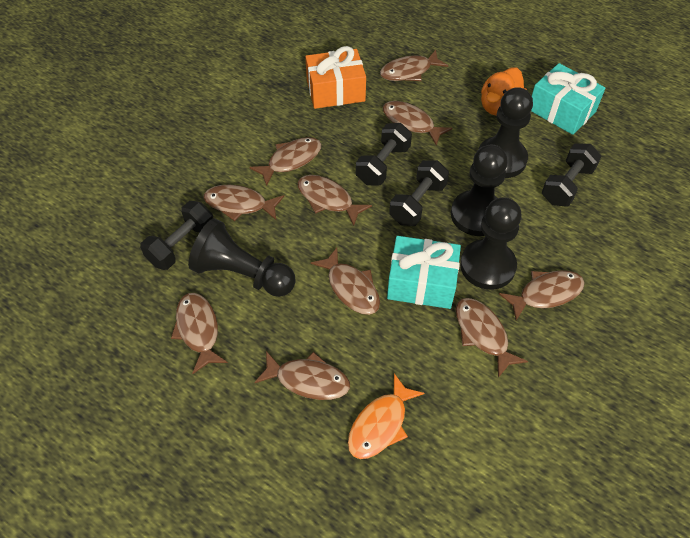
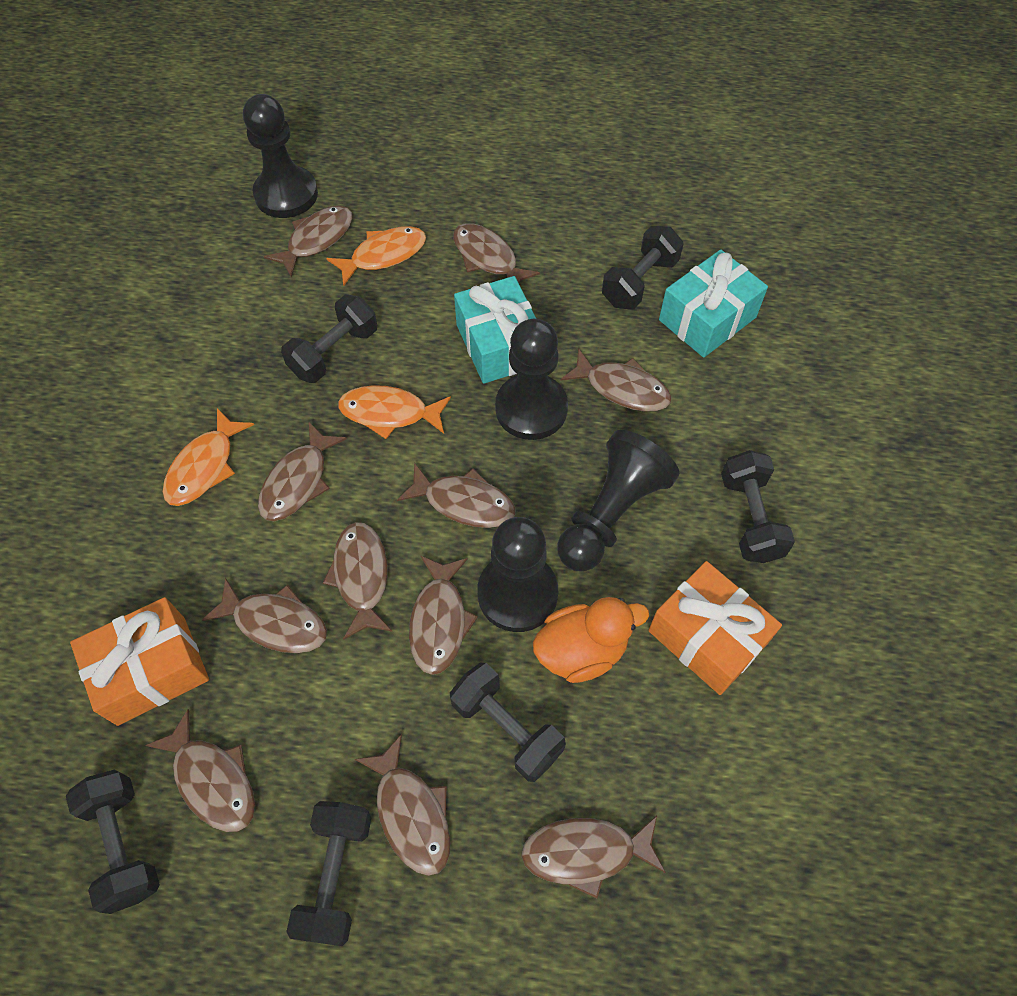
black dumbbell: [140,201,214,270] [356,123,412,185] [389,160,449,226] [541,143,602,206] = 4 -> [66,770,160,914] [281,294,377,383] [286,801,371,946] [450,663,566,782] [602,226,684,310] [721,450,795,563] = 6
brown fish: [171,293,228,374] [203,185,284,221] [249,137,321,186] [254,351,350,400] [297,175,372,226] [311,248,380,315] [380,50,448,81] [383,101,452,146] [456,298,528,378] [499,270,585,321] = 10 -> [145,709,255,832] [202,578,327,653] [258,422,347,521] [264,206,352,278] [323,522,393,640] [354,734,450,876] [397,463,516,528] [409,556,478,675] [453,223,540,283] [521,815,666,899] [561,348,671,412] = 11
orange fish: [348,373,425,459] = 1 -> [163,408,254,506] [326,226,426,286] [338,385,451,439] = 3
orange gift: [305,46,366,109] = 1 -> [70,597,209,726] [648,561,782,695] = 2

